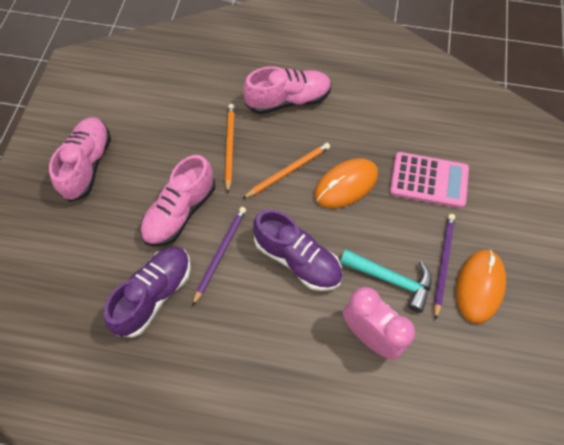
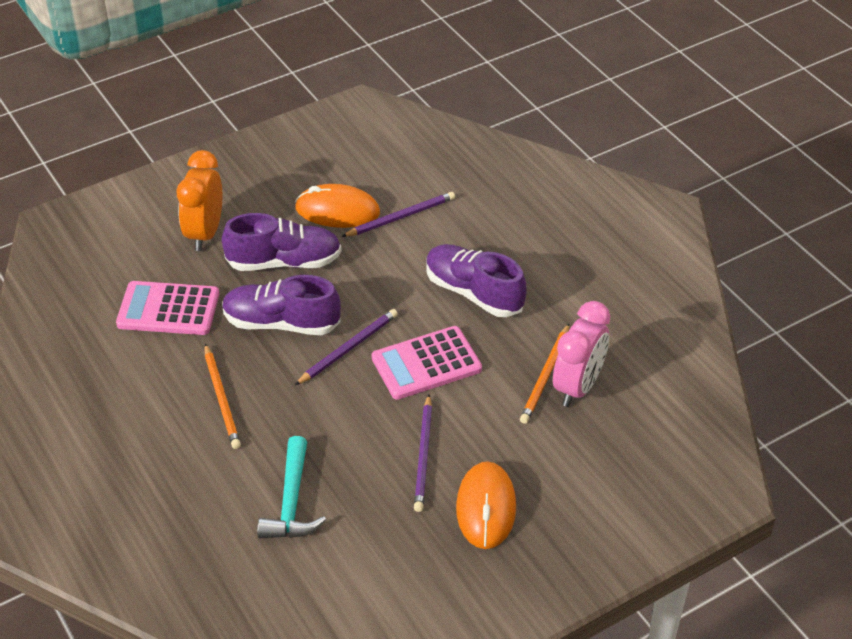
orange clock: none = 0 -> [177,150,222,251] = 1
pink calculator: [390,152,469,208] = 1 -> [116,281,219,335] [372,326,482,400] = 2
pink shoe: [49,117,111,202] [140,155,215,246] [243,66,332,114] = 3 -> none = 0
purple pencil: [192,207,246,306] [434,214,455,320] = 2 -> [295,309,398,385] [341,192,455,237] [414,395,432,512] = 3
purple shoe: [104,247,191,338] [253,209,342,291] = 2 -> [222,213,342,271] [222,275,341,335] [426,244,526,317] = 3

